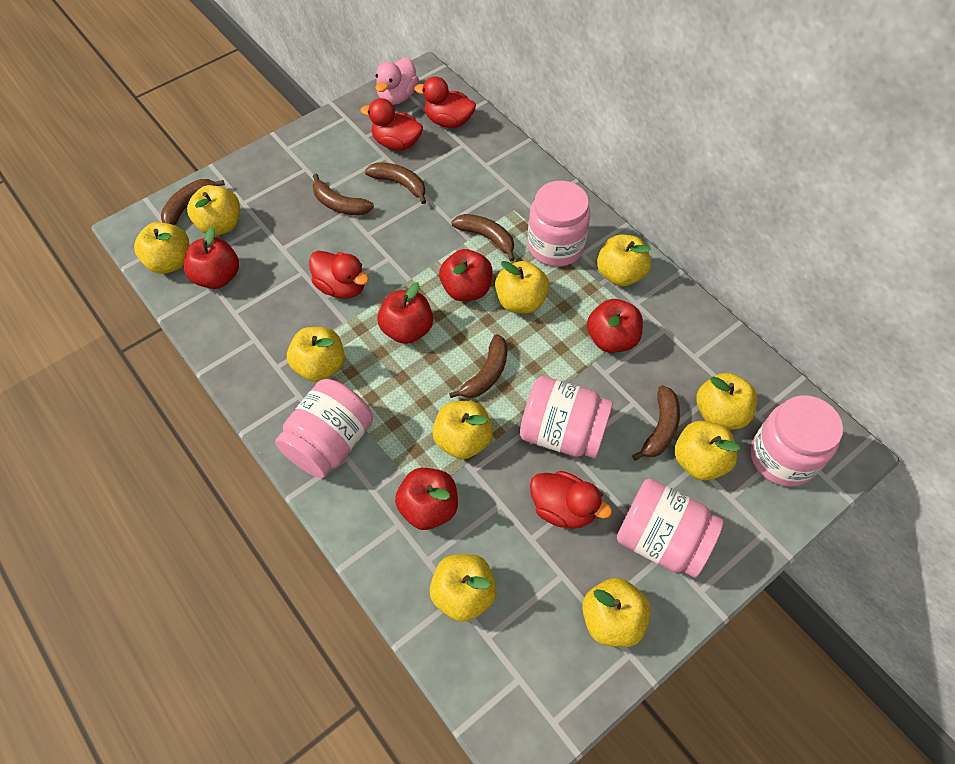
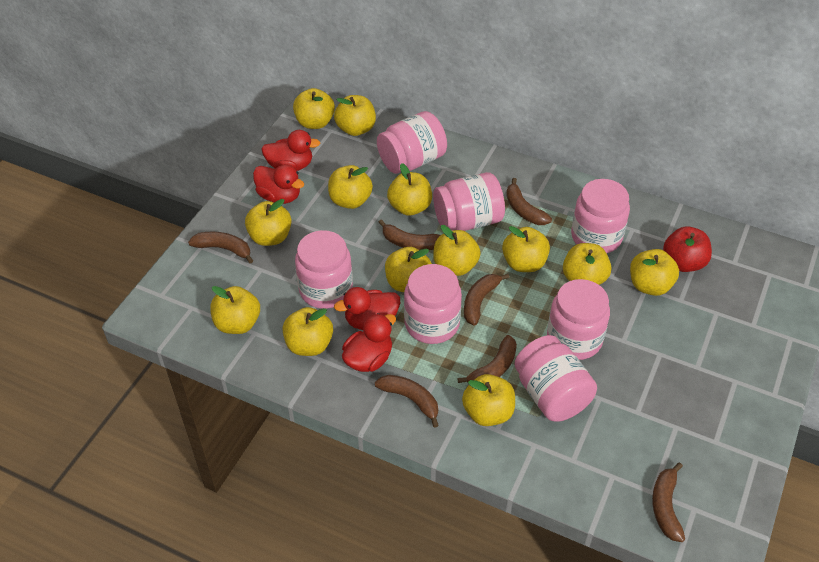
brown banana: [161,179,225,225] [312,174,374,215] [365,162,426,204] [449,334,507,398] [451,214,515,261] [632,385,680,461] = 6 -> [188,232,253,264] [375,375,439,428] [379,219,440,250] [458,335,517,383] [464,274,510,326] [506,178,552,225] [652,462,685,542] = 7
pink duck: [375,57,419,105] = 1 -> none = 0
pink jar: [275,379,373,478] [520,376,613,458] [527,181,591,267] [617,479,724,578] [751,395,843,487] = 5 -> [295,230,353,309] [377,111,447,174] [404,264,462,344] [433,172,505,231] [514,335,597,422] [547,279,610,360] [571,179,630,253] = 7
red apple: [184,226,239,289] [377,282,433,344] [395,468,458,530] [439,249,493,301] [587,299,643,353] = 5 -> [663,226,712,272] = 1
yellow apple: [134,222,190,274] [187,185,240,236] [287,327,345,382] [430,554,497,622] [432,401,493,459] [495,261,549,313] [582,578,651,647] [597,235,651,286] [674,421,740,481] [696,373,757,430] = 10 -> [210,286,260,334] [245,199,292,246] [283,307,333,356] [293,88,335,129] [328,165,373,209] [334,95,376,136] [385,247,432,292] [387,163,432,216] [433,225,481,276] [462,374,515,426] [502,226,550,272] [563,243,612,285] [630,249,679,296] = 13

